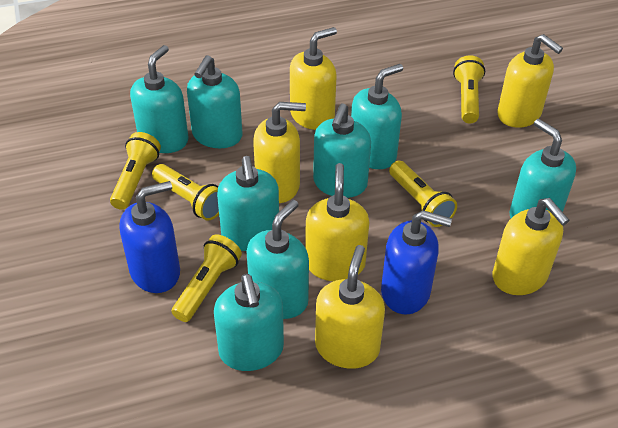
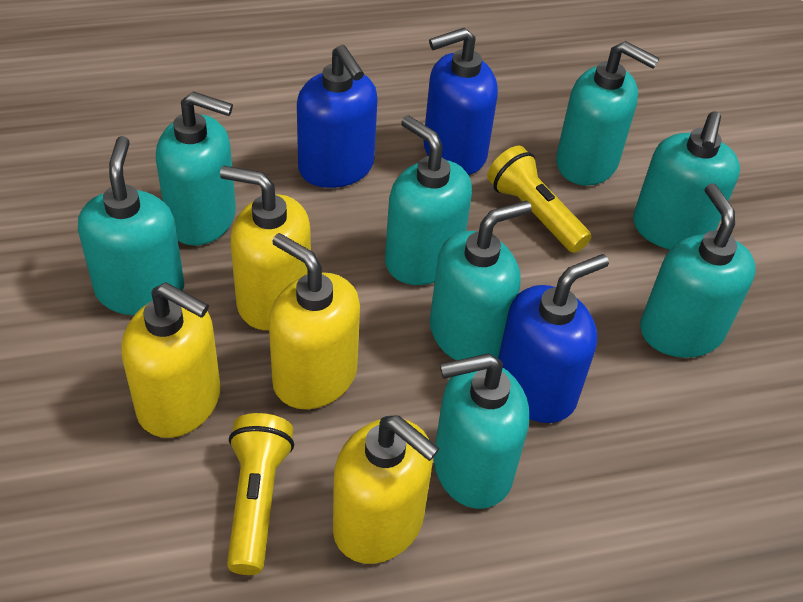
blue soap dispenser: [120,181,180,293] [381,210,452,314] = 2 -> [297,45,378,188] [423,28,498,175] [498,254,609,423] = 3
yellow flashlight: [110,132,161,210] [152,164,219,221] [172,234,242,322] [389,161,457,227] [453,55,485,123] = 5 -> [227,413,294,575] [487,145,591,253] = 2
yellow soap dispenser: [253,102,306,203] [290,27,337,130] [305,163,369,281] [315,245,385,369] [492,198,569,295] [497,34,563,128] = 6 -> [121,282,221,438] [220,166,311,330] [269,233,360,409] [333,415,440,564] = 4

